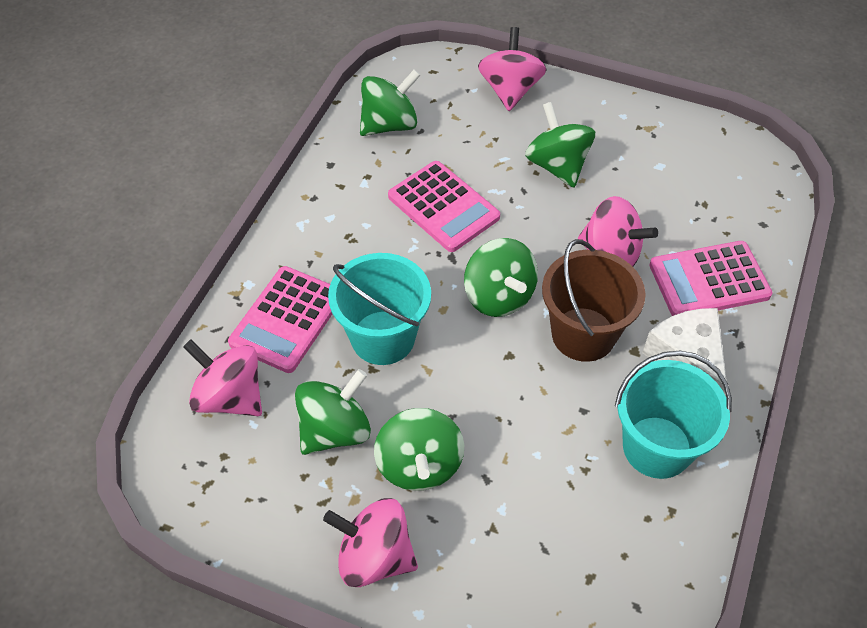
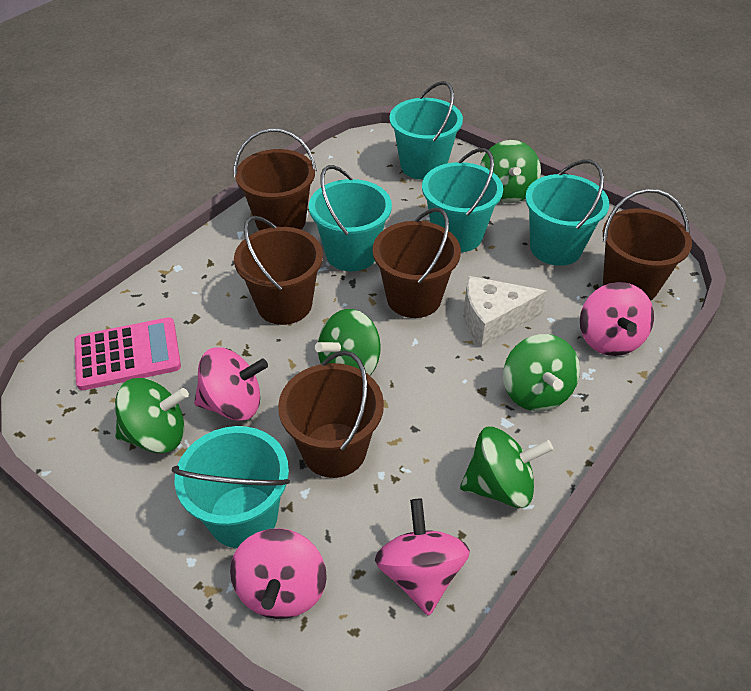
brown bucket: [542,239,646,362] = 1 -> [234,128,317,231] [234,216,323,325] [278,351,384,478] [373,208,461,318] [603,189,692,301] = 5
pink calculator: [228,266,332,373] [388,161,500,252] [649,241,773,316] = 3 -> [74,317,181,390] = 1
turquoise bucket: [328,253,431,365] [615,351,732,479] = 2 -> [172,426,290,548] [309,165,392,271] [389,81,463,180] [422,148,503,252] [525,160,609,266] = 5

